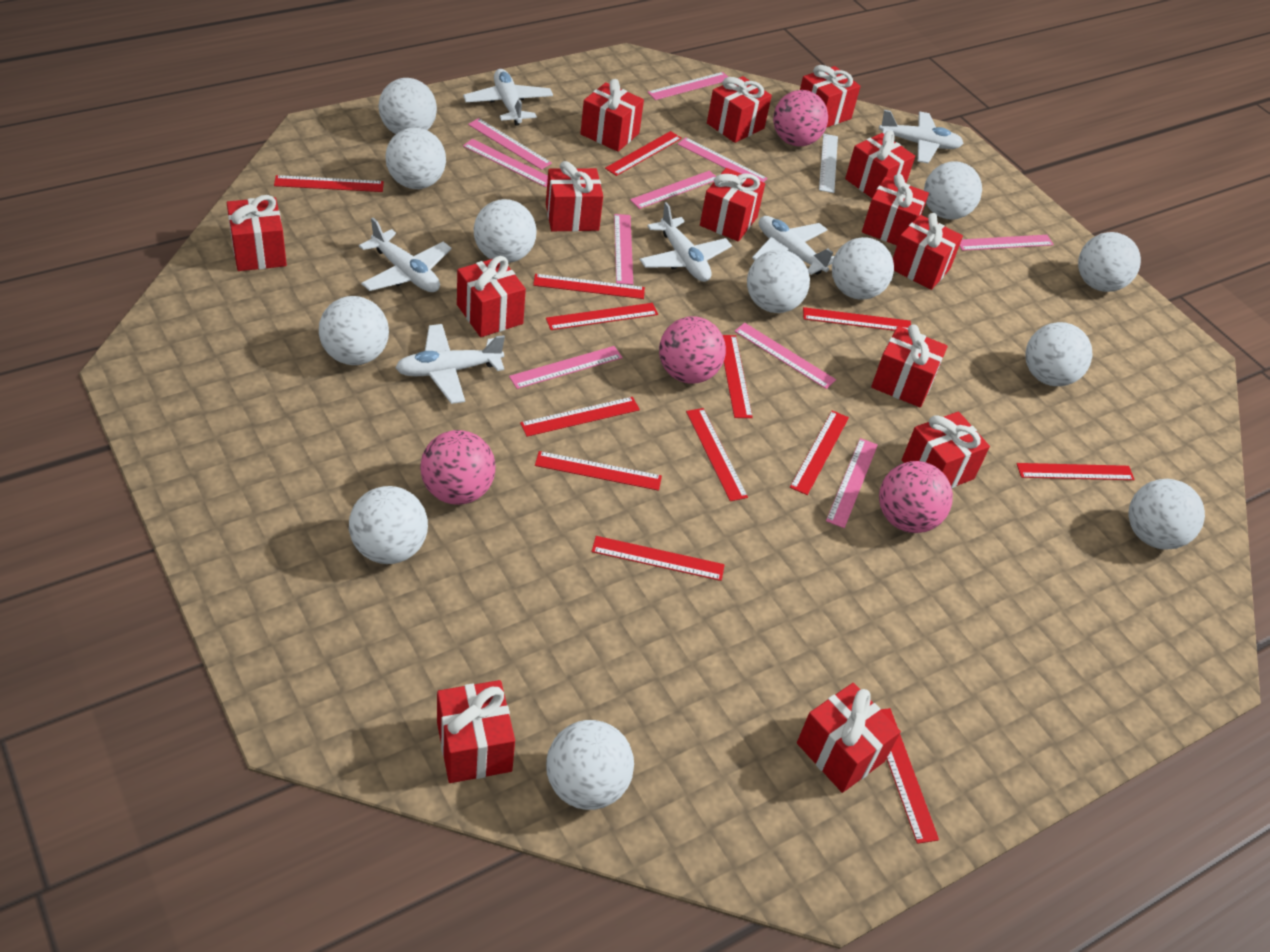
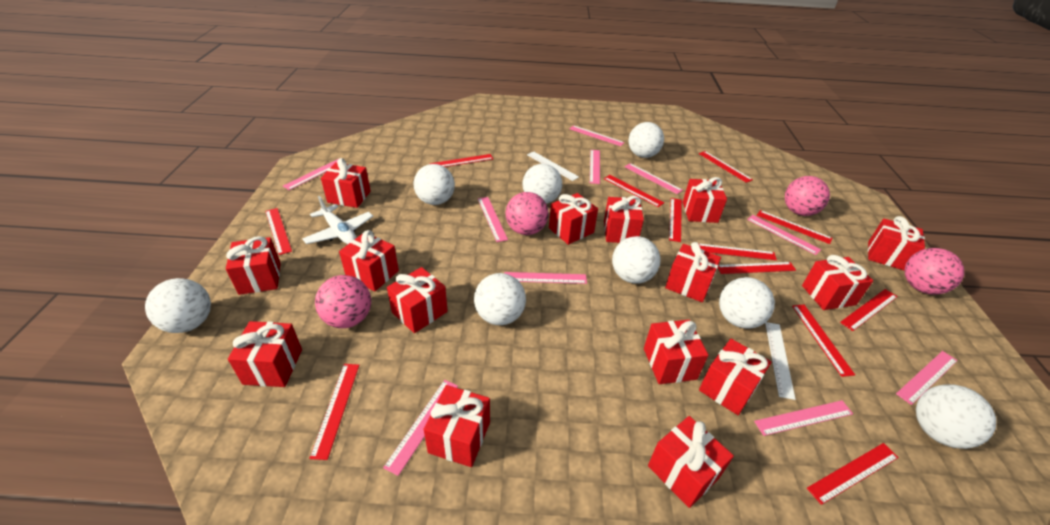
red gift: [227,195,287,271] [437,680,515,783] [457,256,526,337] [546,161,603,232] [580,79,644,152] [700,168,765,242] [707,76,772,143] [797,683,901,793] [800,65,860,128] [845,131,915,198] [862,174,929,245] [871,324,948,407] [893,213,963,290] [902,412,990,488] = 14 -> [226,236,281,295] [228,321,302,387] [321,158,371,208] [339,230,399,291] [387,267,448,333] [424,385,490,467] [549,193,598,245] [604,196,644,243] [644,320,708,384] [648,416,734,508] [665,242,721,302] [683,177,727,223] [699,339,771,415] [802,255,873,310] [868,216,925,271] = 15
red ruler: [274,175,384,192] [520,397,640,437] [533,274,645,299] [535,451,662,491] [546,303,658,330] [592,536,725,581] [605,131,682,176] [686,408,748,501] [723,335,753,418] [790,410,849,495] [803,307,911,331] [880,708,939,844] [1016,463,1135,480] = 13 -> [265,208,292,255] [309,364,359,460] [430,154,493,167] [604,175,664,207] [669,198,682,242] [698,243,777,260] [699,151,753,183] [718,262,796,274] [757,210,833,244] [792,305,855,377] [807,443,899,505] [840,289,898,331] = 12
white ball: [319,296,389,365] [349,486,428,564] [378,78,437,134] [385,128,446,189] [474,199,536,263] [546,720,634,810] [747,250,810,313] [832,237,894,300] [924,162,982,220] [1025,322,1092,386] [1078,232,1141,292] [1129,479,1205,550] = 12 -> [145,278,211,333] [414,164,455,205] [474,273,526,325] [522,164,562,204] [612,236,660,284] [628,122,664,158] [719,277,775,329] [916,384,996,449] = 8
white plane: [359,218,452,292] [395,324,505,404] [463,69,553,126] [640,202,732,282] [752,216,834,275] [879,110,963,163] = 6 -> [302,196,373,244] = 1
white ruler: [819,134,838,193] = 1 -> [527,151,579,181] [765,322,796,400] = 2

